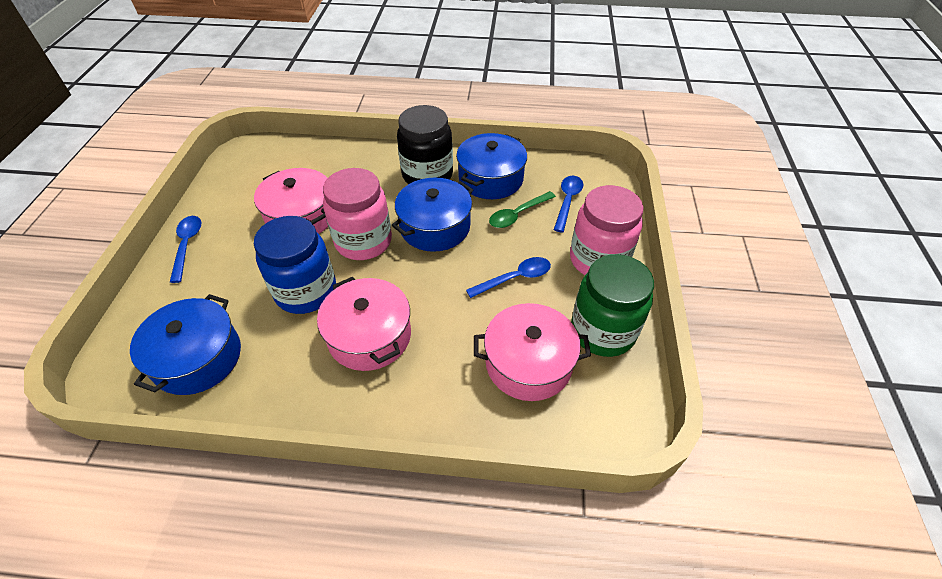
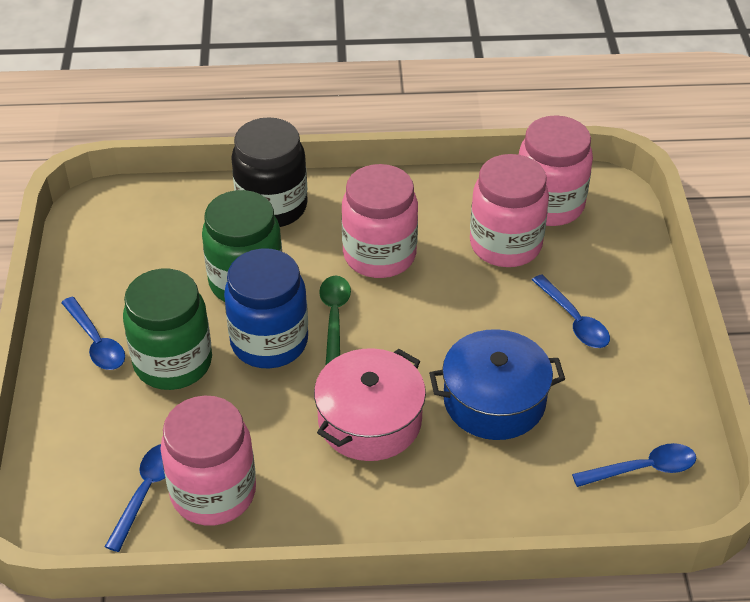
blue pot: [130,294,241,395] [392,178,473,252] [456,133,527,199] = 3 -> [429,329,565,440] = 1
blue spoon: [170,216,201,283] [466,257,551,298] [554,176,583,233] = 3 -> [61,297,125,370] [105,444,165,552] [532,274,610,348] [572,443,696,487] = 4
green jar: [571,254,654,357] = 1 -> [123,269,212,390] [202,190,282,302] = 2
pink jar: [323,168,392,260] [570,185,644,275] = 2 -> [161,395,256,526] [342,164,418,278] [470,154,549,267] [519,115,593,226] = 4
pink pot: [254,168,328,234] [317,277,411,371] [474,303,591,401] = 3 -> [314,348,426,461] = 1

